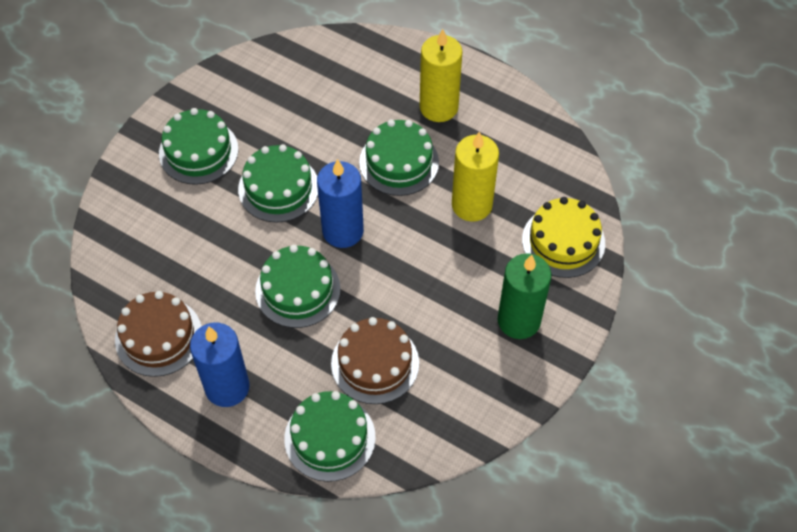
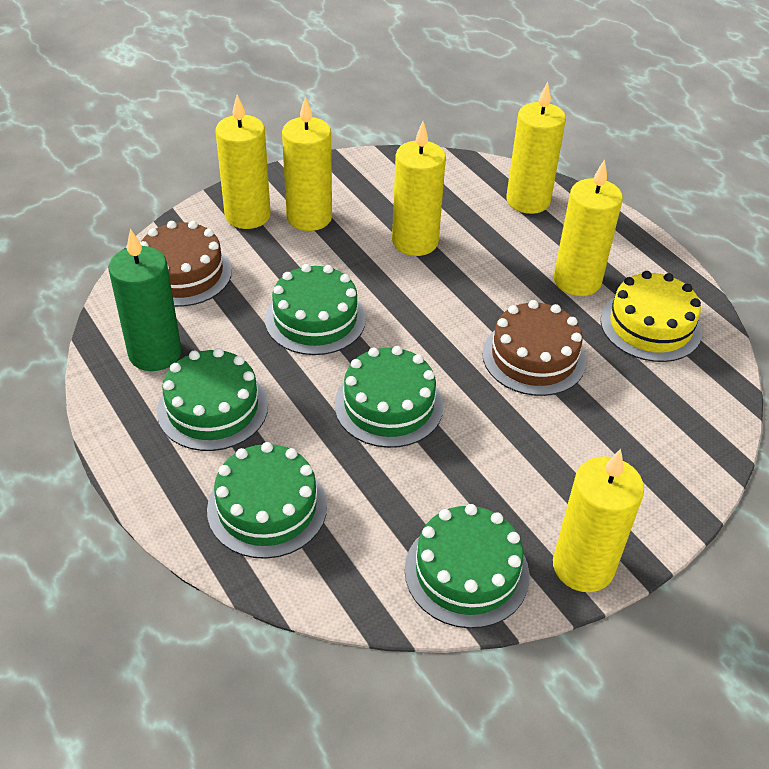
blue candle: [190,323,250,407] [317,159,364,248] = 2 -> none = 0
yellow candle: [420,29,463,122] [452,131,499,222] = 2 -> [216,95,271,229] [282,96,332,231] [392,122,446,256] [506,82,566,214] [553,449,644,592] [554,160,623,296] = 6

